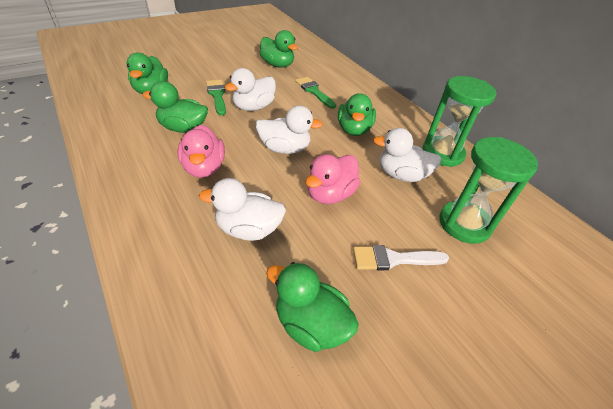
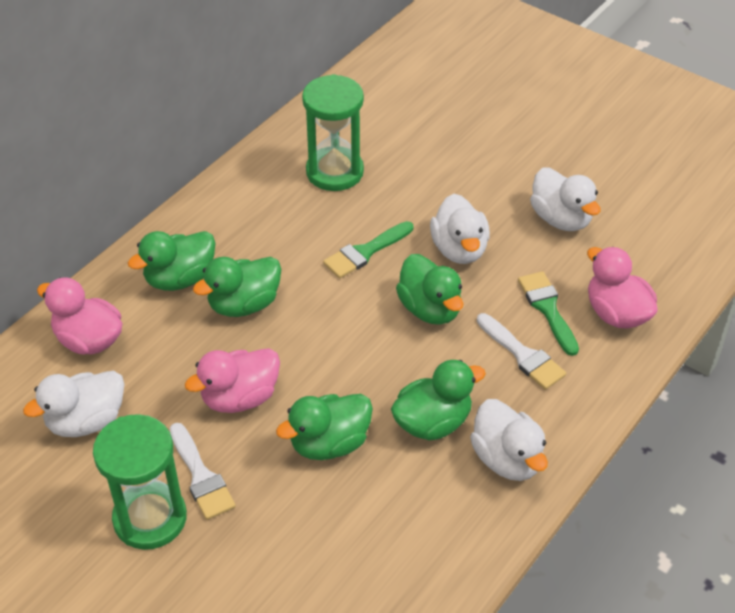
pink duck: [178,125,225,178] [306,154,360,204] = 2 -> [37,277,122,355] [185,348,280,413] [587,247,658,329] = 3
white brush: [353,245,449,270] = 1 -> [170,423,236,520] [477,313,566,390] = 2

